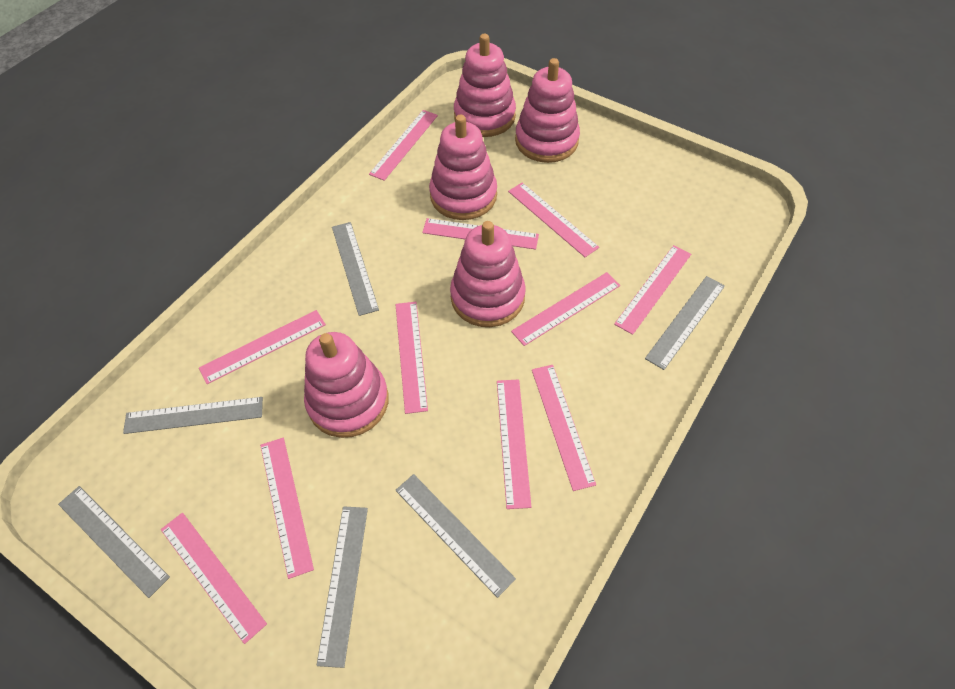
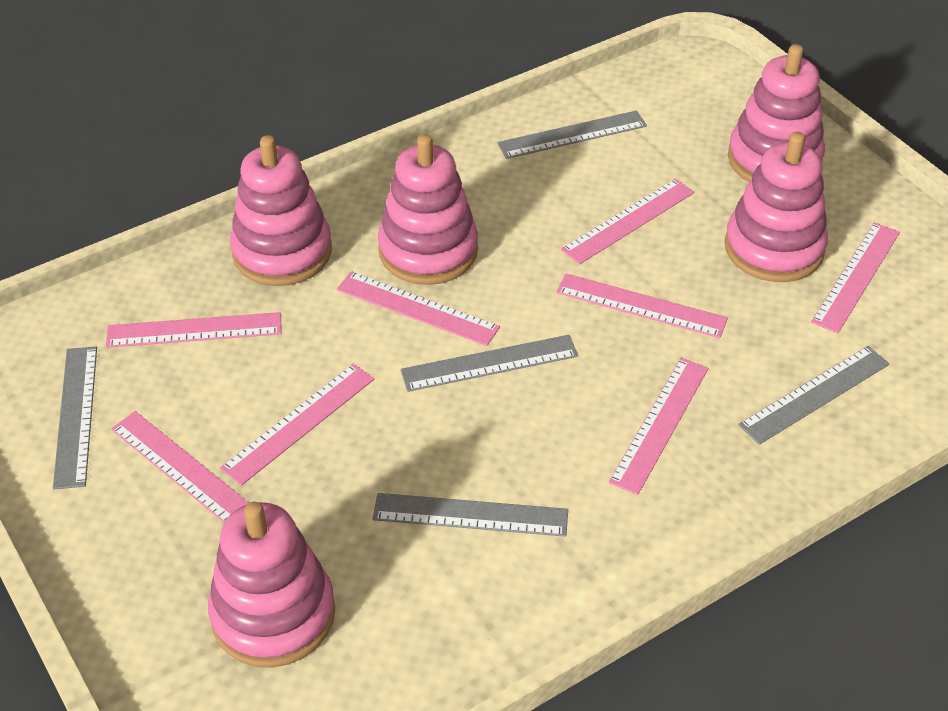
grey ruler: [58,486,170,598] [123,397,263,434] [317,506,368,668] [332,222,379,316] [395,474,516,598] [645,276,725,370] = 6 -> [53,347,97,489] [373,493,568,537] [400,335,578,392] [497,110,647,159] [738,346,890,445] = 5
pink ruler: [161,513,267,644] [199,310,326,384] [260,438,314,579] [369,110,438,181] [395,302,428,414] [422,218,539,250] [497,379,531,509] [508,183,599,257] [511,272,620,346] [532,365,596,491] [614,245,691,335] = 11 -> [106,312,282,348] [111,411,249,523] [220,364,374,486] [337,271,500,346] [556,273,728,338] [561,179,694,264] [609,358,708,495] [811,222,900,334] = 8

